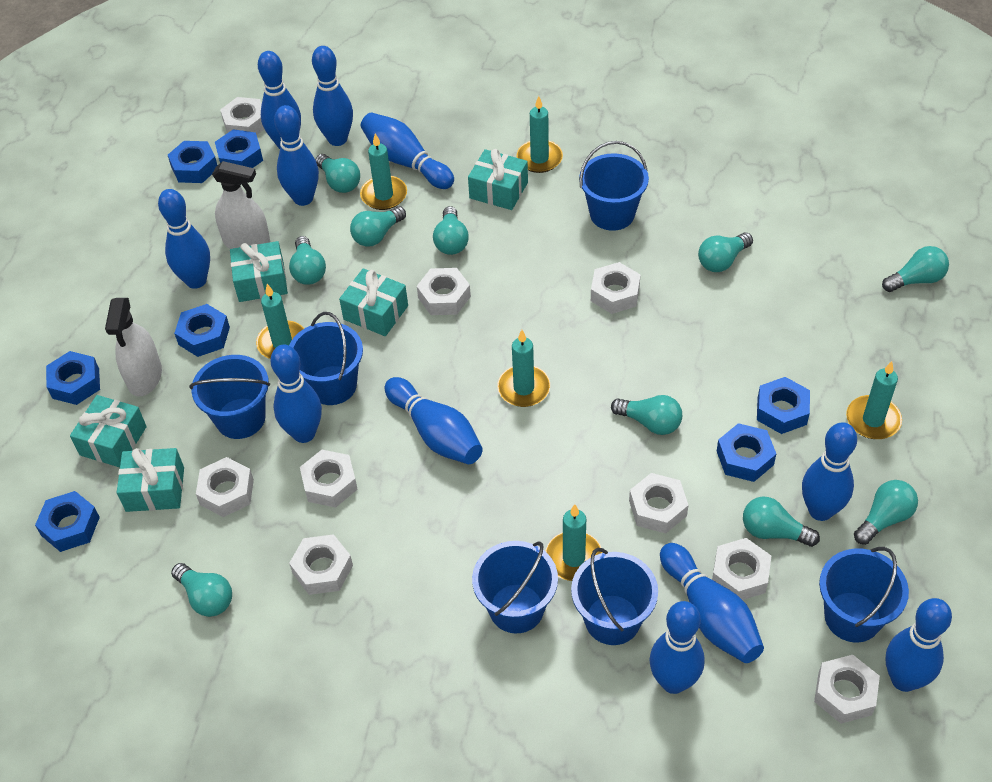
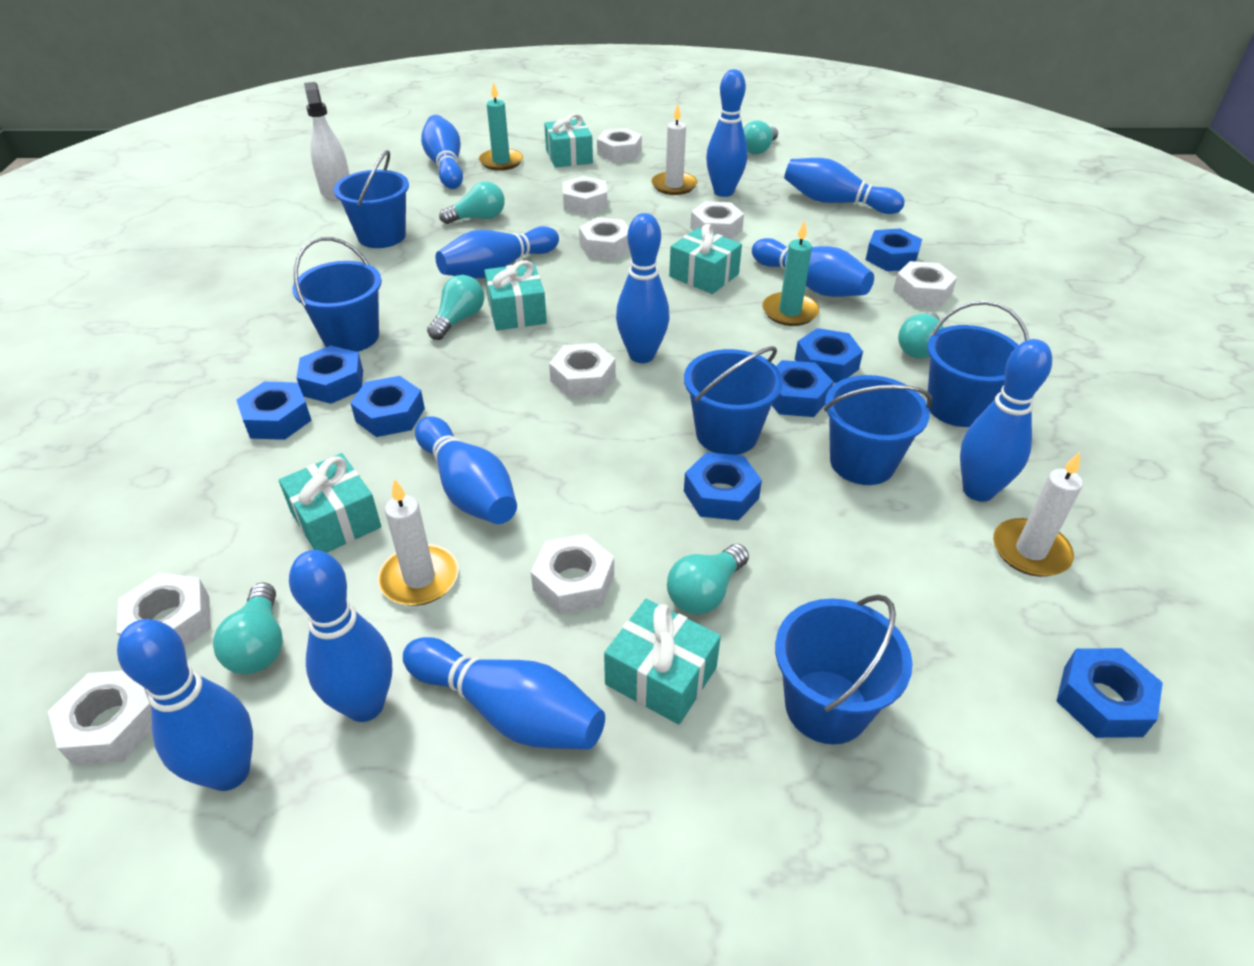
blue nut: [35,491,100,552] [46,351,100,405] [168,141,217,183] [174,304,230,357] [215,129,263,168] [717,423,776,482] [757,377,810,434] = 7 -> [237,382,312,440] [296,345,363,404] [350,376,425,437] [684,452,762,521] [772,360,834,417] [795,328,863,383] [866,228,922,271] [1056,648,1163,738] = 8
turquoise candle: [256,284,304,359] [360,133,407,210] [497,330,550,407] [516,96,563,173] [545,504,603,581] [846,361,902,439] = 6 -> [479,81,523,171] [762,220,819,326] = 2
turquoise light bulb: [171,563,232,617] [289,236,326,285] [316,154,360,193] [350,206,406,247] [433,206,469,255] [611,395,682,435] [698,233,753,272] [743,496,820,547] [854,480,918,545] [882,246,949,292] = 10 -> [213,583,283,674] [427,275,484,340] [439,181,505,224] [667,544,749,615] [743,120,778,155] [898,312,944,359] = 6
white candle: none = 0 -> [378,479,458,606] [651,104,697,195] [993,452,1083,577] = 3
white spray bottle: [105,298,162,397] [212,161,270,249] = 2 -> [304,82,349,201] = 1

